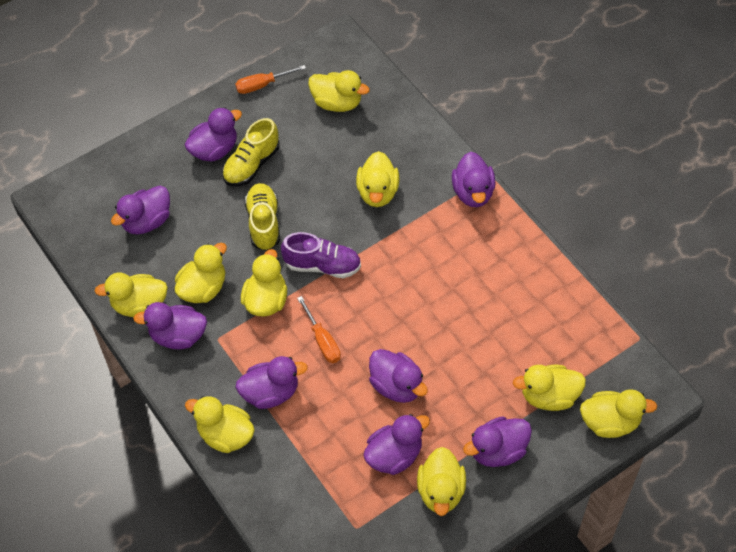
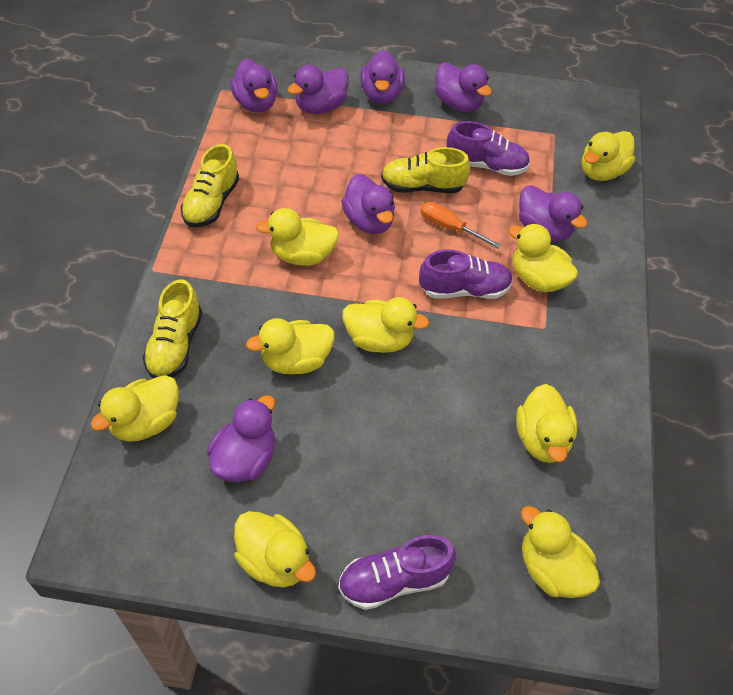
orange screwdriver: [235,65,306,94] [297,296,341,363] = 2 -> [420,202,501,249] = 1
purple duck: [111,186,170,234] [133,302,207,349] [185,107,242,161] [235,356,308,409] [363,414,430,475] [369,349,428,403] [452,152,496,207] [463,416,532,467] = 8 -> [207,395,275,482] [230,59,277,113] [288,65,349,114] [341,174,395,234] [360,50,405,104] [435,62,492,112] [519,185,587,242] = 7
purple shoe: [281,232,361,278] = 1 -> [338,535,456,610] [419,249,513,299] [446,121,530,176] = 3
yellow shoe: [222,118,279,186] [244,183,280,251] = 2 -> [143,280,202,378] [181,144,239,227] [381,147,471,193] = 3

